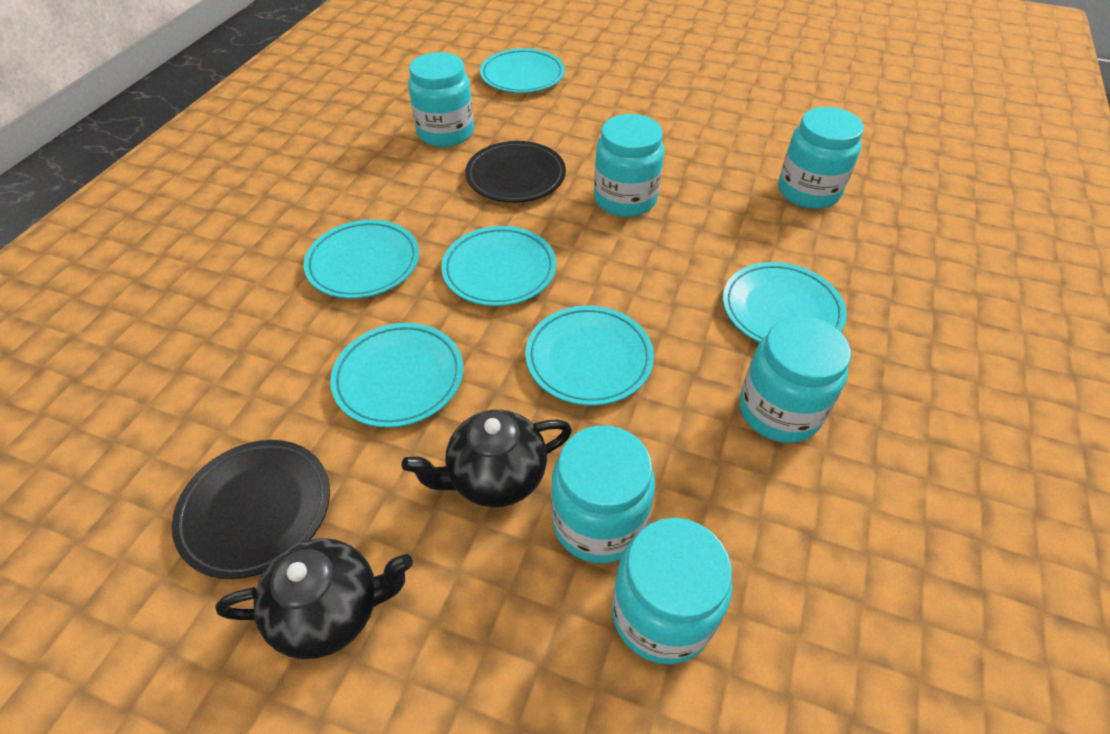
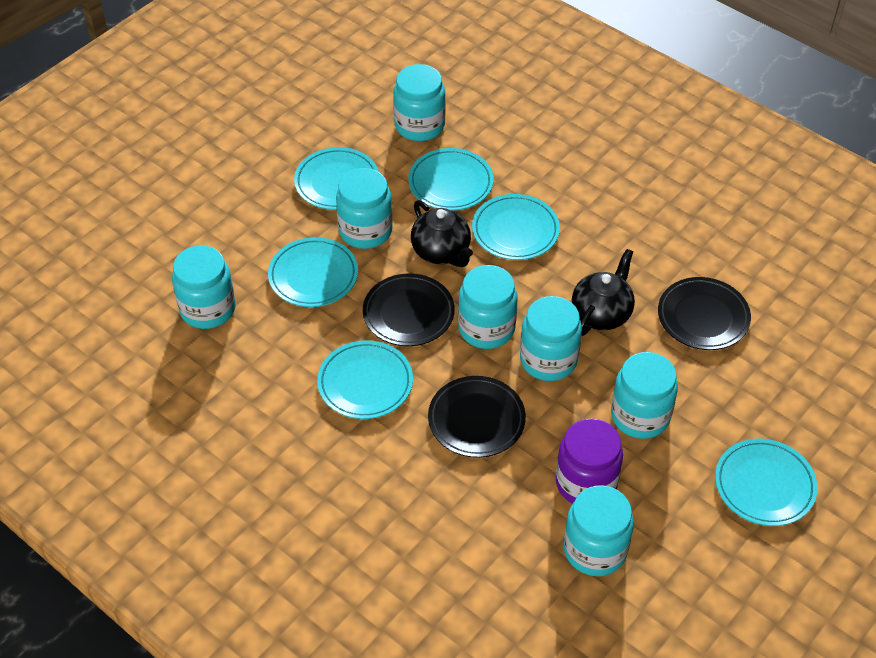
black plate: [172,440,330,579] [465,141,566,203] = 2 -> [363,274,455,346] [428,376,526,458] [658,277,751,350] = 3
purple jar: none = 0 -> [556,418,623,504] = 1
turquoise jar: [408,52,474,147] [551,425,655,563] [594,114,664,217] [612,518,732,664] [740,316,851,443] [778,107,864,209] = 6 -> [172,245,236,329] [336,168,393,249] [393,64,446,141] [458,265,518,349] [520,296,582,381] [564,485,634,576] [611,352,678,439] = 7

